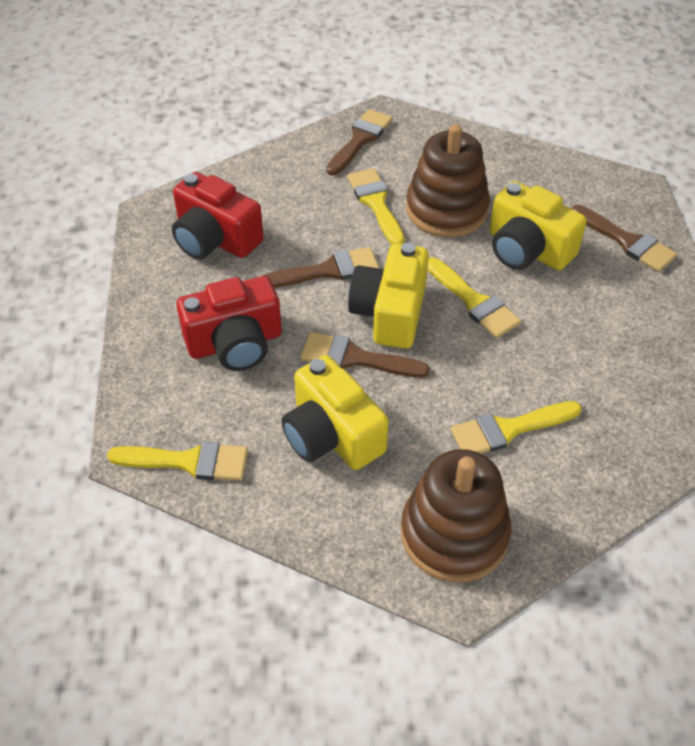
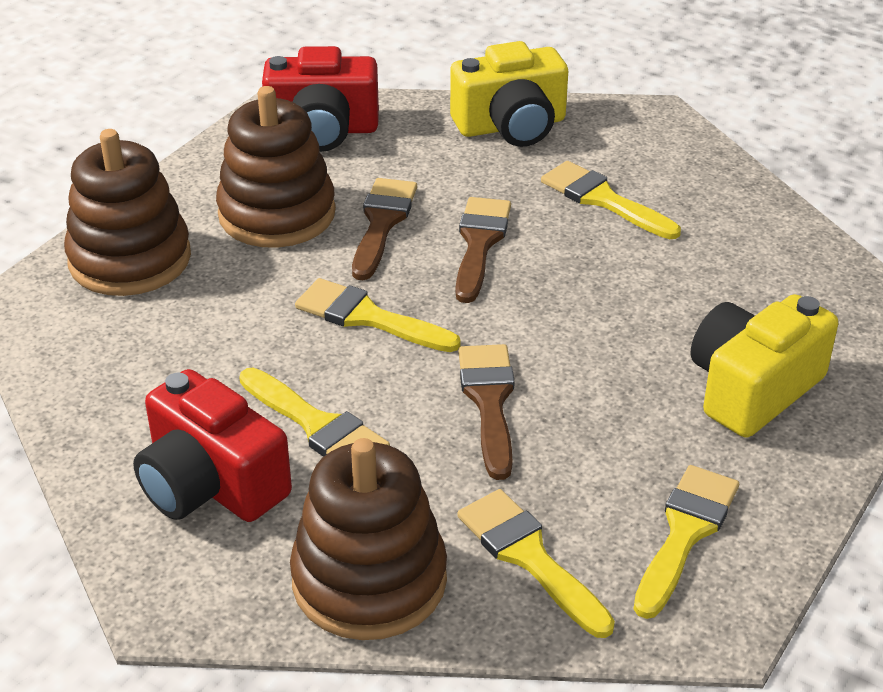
brown brush: [263,247,379,288] [300,332,430,378] [327,109,393,176] [572,205,677,272] = 4 -> [352,178,417,280] [455,197,511,303] [458,344,515,480] = 3
brown stacking toy: [401,449,511,582] [406,124,490,237] = 2 -> [64,129,191,296] [216,86,336,248] [290,438,447,640] = 3
yellow brush: [107,442,248,481] [347,168,405,244] [428,257,521,338] [451,401,582,454] = 4 -> [239,368,390,457] [295,278,461,352] [457,489,615,638] [541,161,681,239] [634,465,739,619] = 5
yellow camera: [281,355,388,470] [348,243,429,349] [489,181,587,270] = 3 -> [450,41,568,147] [691,294,838,438] = 2

